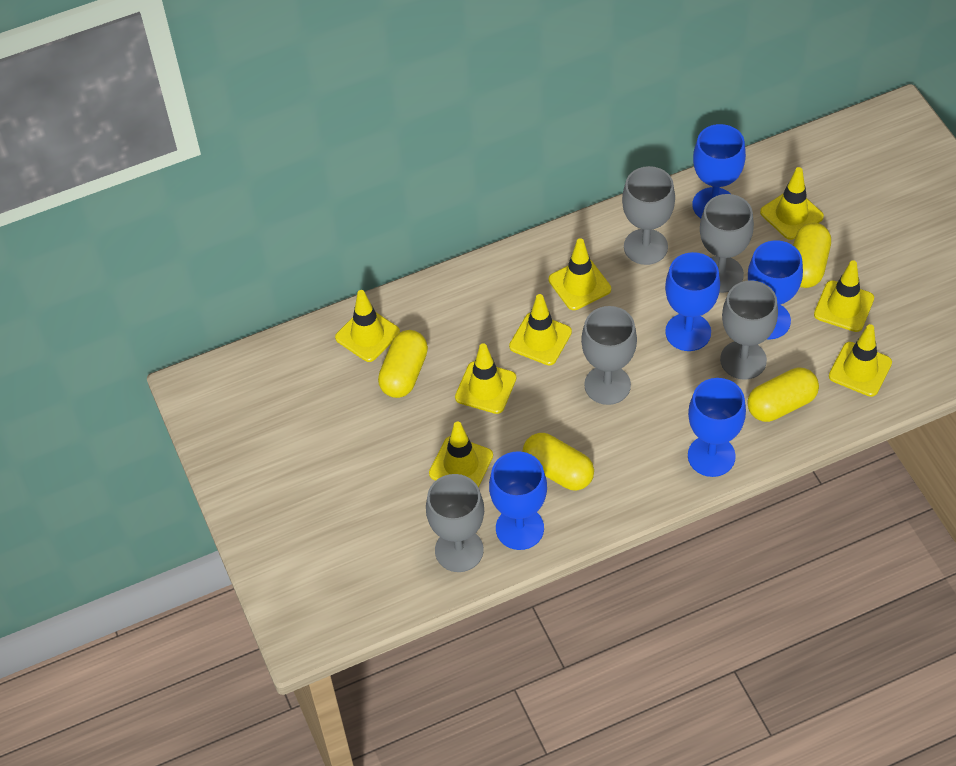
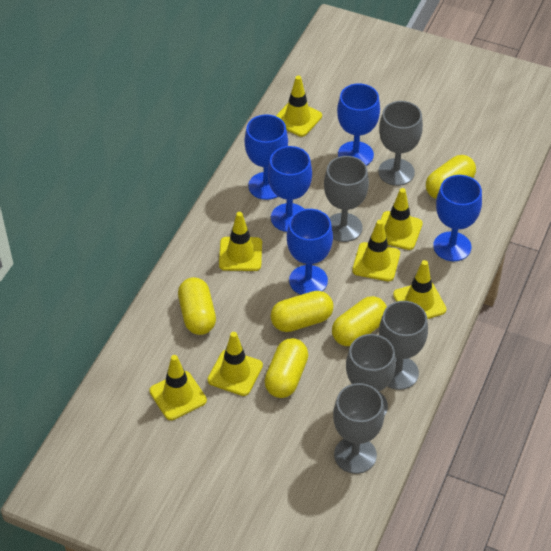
yellow capsule: [378,330,428,398] [523,433,594,491] [747,367,819,422] [793,223,831,288] = 4 -> [178,277,216,335] [264,338,308,398] [271,291,333,332] [332,296,387,346] [426,155,476,199] = 5
yellow traffic cone: [335,290,400,362] [429,422,493,487] [455,343,516,414] [509,294,572,365] [549,238,611,310] [760,167,824,240] [814,260,874,332] [829,324,892,397] = 8 -> [149,355,207,420] [207,332,263,396] [219,212,262,271] [276,76,322,137] [352,220,400,281] [380,188,423,250] [393,260,446,319] = 7

